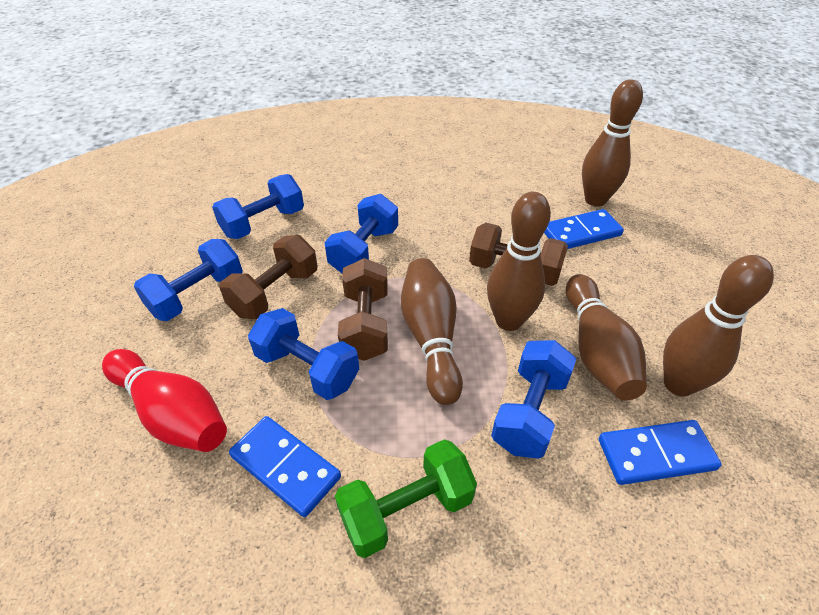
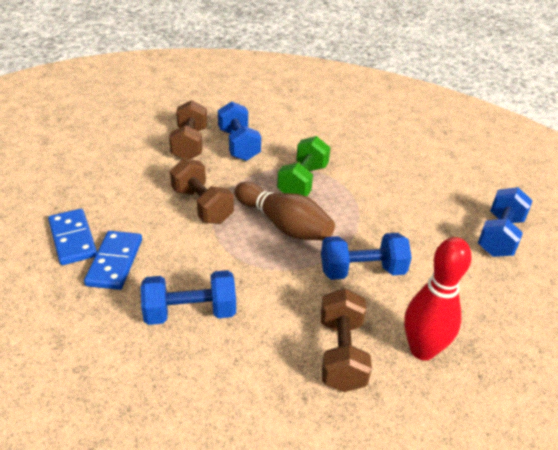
blue domino: [229,416,341,517] [544,209,624,249] [599,420,722,485] = 3 -> [48,209,97,265] [84,231,142,290] = 2
blue dumbbell: [134,239,243,321] [212,174,304,239] [248,308,359,400] [324,194,398,274] [491,340,576,459] = 5 -> [141,270,236,325] [218,101,261,161] [321,233,412,280] [478,187,533,257] = 4
brown bowling pin: [401,258,463,405] [487,192,551,331] [566,274,647,400] [582,79,643,207] [663,255,774,396] = 5 -> [234,182,335,240] = 1

